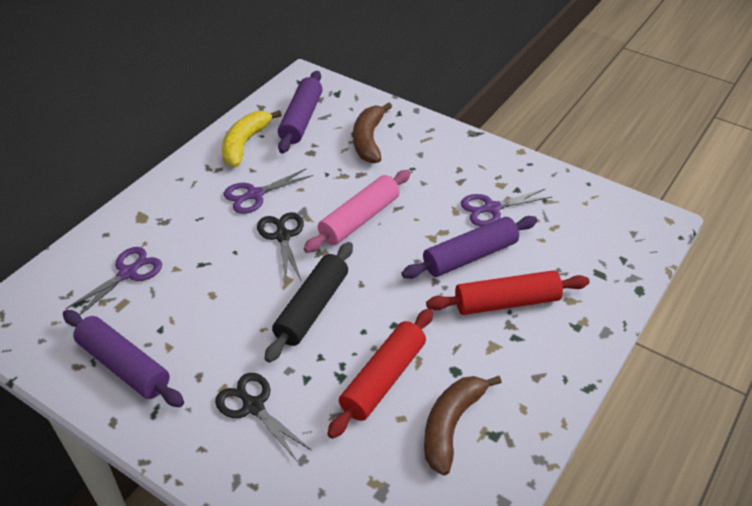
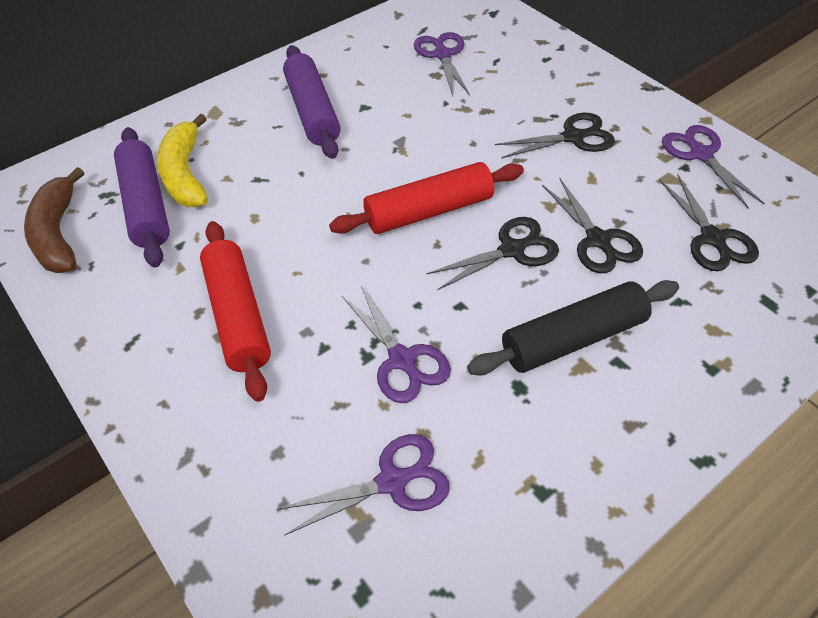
black scissors: [215,373,312,461] [257,212,304,282] = 2 -> [427,217,559,290] [495,113,615,158] [542,178,643,273] [659,174,759,271] = 4
brown banana: [353,103,392,163] [424,376,502,475] = 2 -> [24,167,84,273] = 1
pink rolling pin: [303,170,411,253] = 1 -> none = 0
purple rolling pin: [63,310,184,407] [278,71,323,153] [401,216,537,279] = 3 -> [114,127,170,268] [283,45,340,159] = 2
purple scissors: [65,247,162,315] [224,168,313,214] [461,188,552,226] = 3 -> [277,434,450,535] [342,286,451,403] [414,32,470,96] [662,125,765,209] = 4

